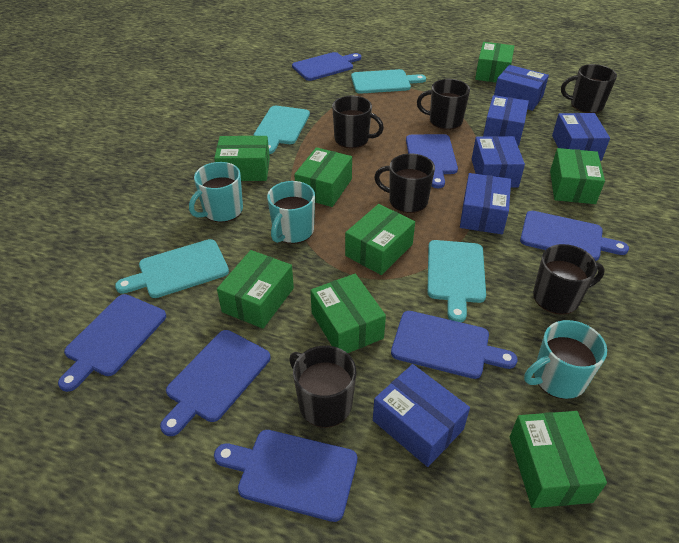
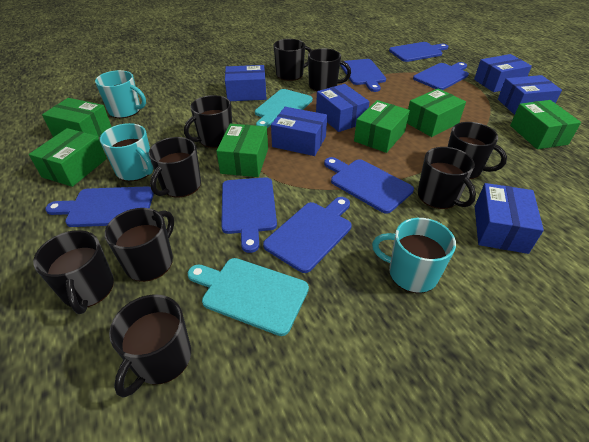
black mug: [289,346,356,428] [332,96,384,148] [374,153,435,213] [417,79,470,130] [533,244,605,315] [561,64,617,113] = 6 -> [33,230,114,314] [105,208,174,282] [109,295,191,398] [149,137,201,197] [184,95,232,148] [274,39,312,81] [308,48,351,91] [418,147,476,209] [447,122,507,179] = 9
green box: [214,136,270,181] [217,250,294,329] [294,147,352,207] [311,274,386,353] [345,204,415,275] [475,42,514,83] [510,411,607,508] [550,148,605,204] = 8 -> [29,128,107,187] [42,98,112,137] [216,124,268,177] [354,100,410,153] [407,88,466,137] [510,100,581,149] = 6
turquoise cutting board: [115,239,229,298] [254,106,310,154] [351,69,426,94] [427,240,486,322] = 4 -> [188,258,309,336] [255,89,313,128] = 2

